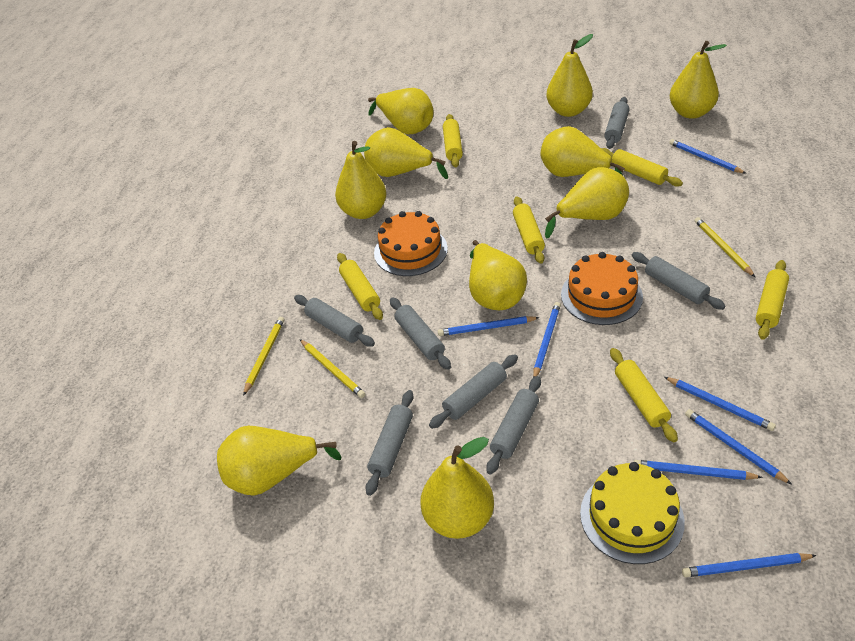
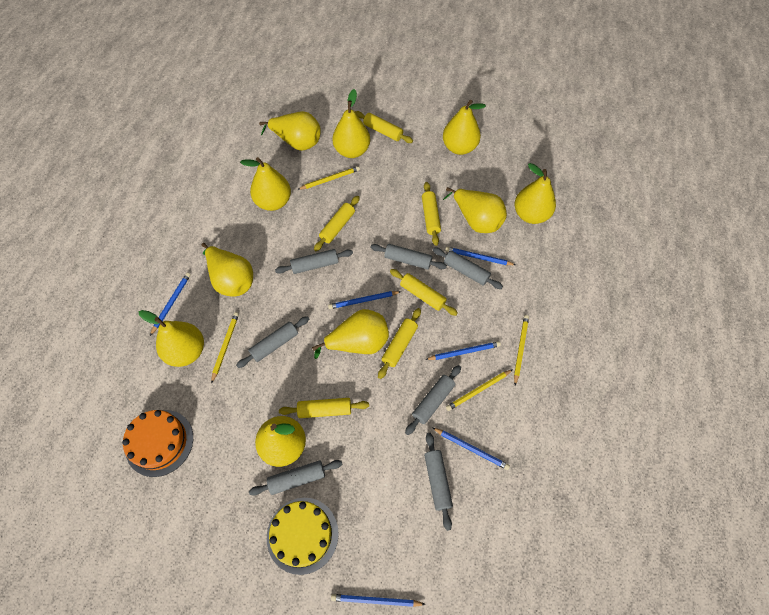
blue pencil: [438,316,540,336] [533,302,561,378] [634,460,763,480] [665,377,776,431] [669,139,746,174] [682,553,817,577] [685,409,792,485] = 7 -> [150,273,191,336] [328,291,401,309] [331,594,426,607] [425,341,501,360] [433,428,510,470] [445,247,516,265] = 6
orange cake: [374,211,448,276] [561,252,643,325] = 2 -> [122,410,193,477] = 1
yellow pencil: [243,317,284,396] [300,339,365,398] [694,217,755,277] = 3 -> [211,312,239,384] [297,166,360,190] [446,369,513,411] [514,315,529,385] = 4

